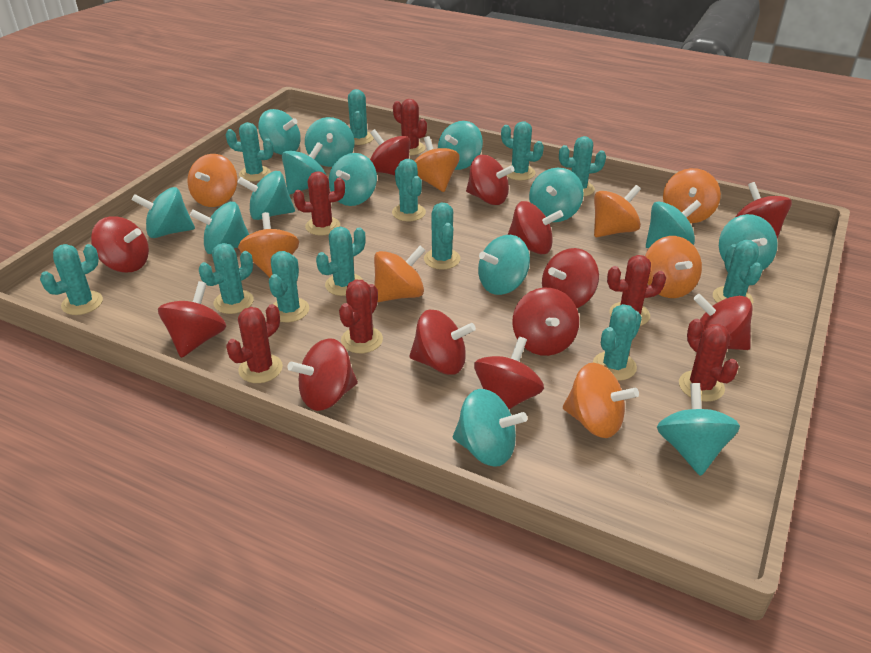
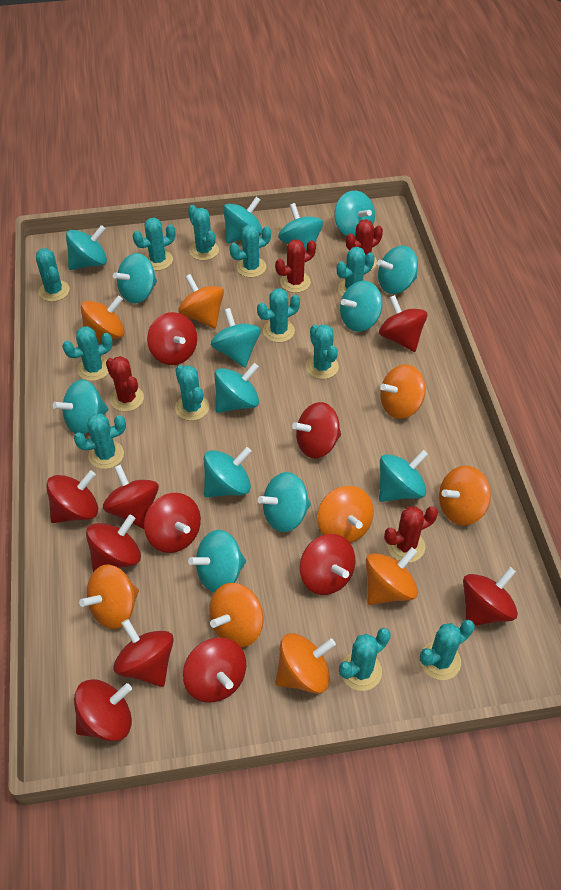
orange spinning top: [187,154,238,207] [238,212,299,277] [374,246,426,302] [414,136,460,192] [563,363,639,438] [594,185,641,237] [645,236,702,298] [663,168,721,223] = 8 -> [79,565,139,629] [81,295,125,341] [178,274,224,329] [209,583,263,647] [275,633,336,693] [317,486,374,543] [366,547,418,605] [380,364,426,419] [439,466,491,525] = 9
red cactus: [226,304,283,383] [293,171,345,235] [339,280,383,353] [393,99,427,155] [607,255,666,326] [679,319,739,402] = 6 -> [106,356,144,412] [275,239,316,293] [346,219,383,271] [384,506,438,562] = 4

